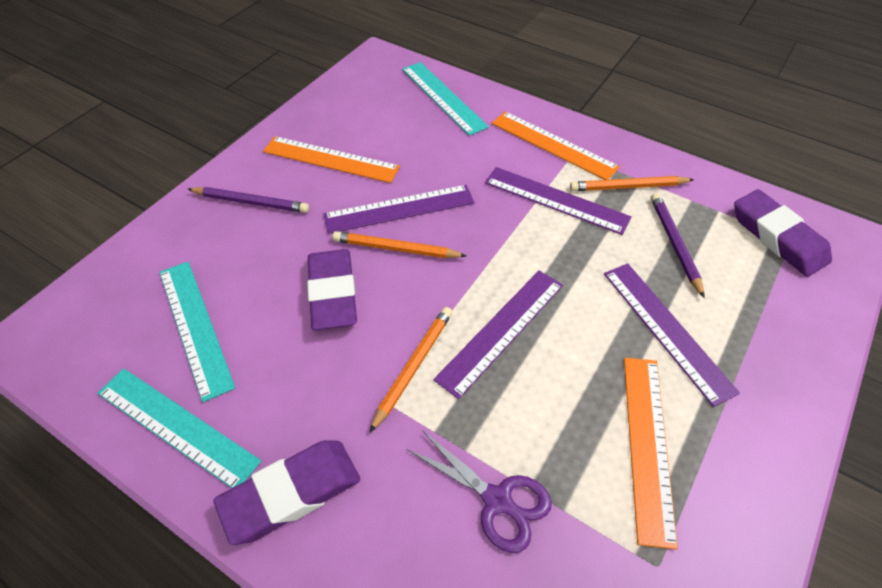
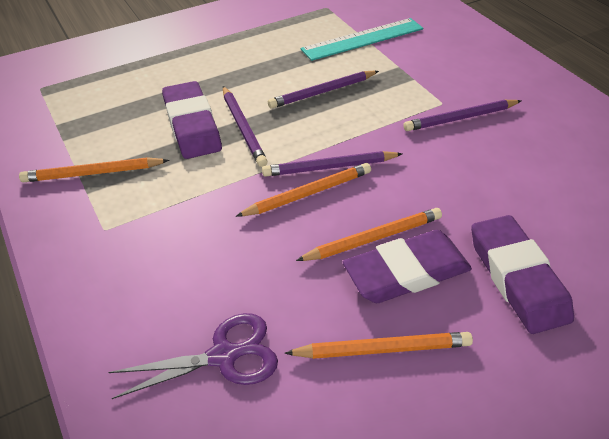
orange pencil: [333,231,466,258] [369,307,453,433] [570,176,694,191] = 3 -> [19,157,169,182] [236,163,371,217] [284,332,473,359] [296,208,442,261] = 4
orange ruler: [263,136,400,183] [491,111,620,180] [624,358,678,550] = 3 -> none = 0
purple pencil: [188,187,309,213] [651,193,705,298] = 2 -> [223,86,268,167] [262,151,402,177] [268,71,379,109] [403,100,521,131] = 4
purple ruler: [323,185,474,234] [433,270,563,399] [485,167,632,235] [604,263,740,407] = 4 -> none = 0
turquoise ruler: [98,368,261,488] [159,262,235,402] [402,62,489,136] = 3 -> [301,18,423,61] = 1

